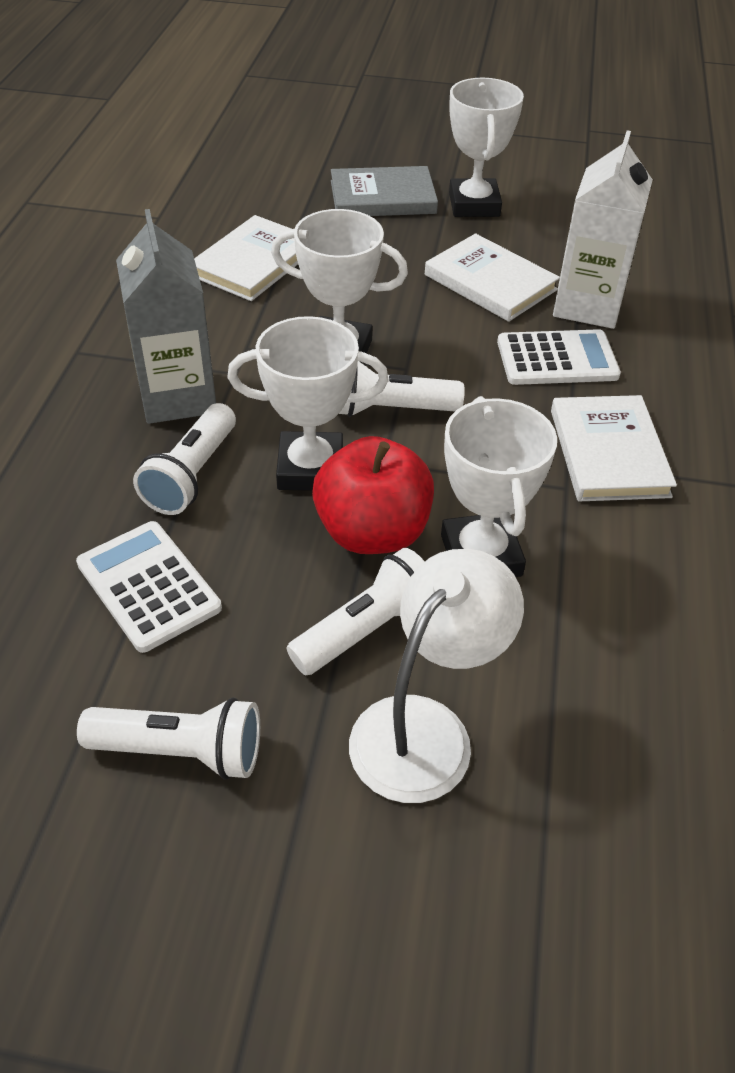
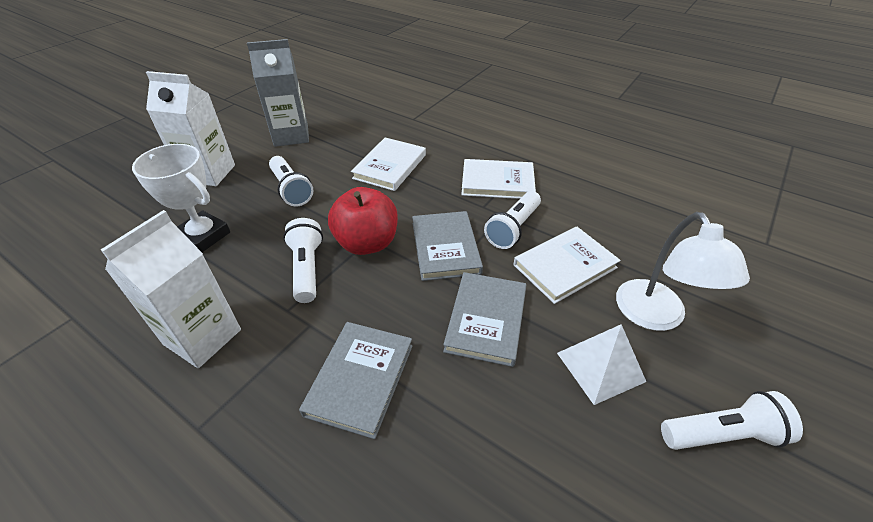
grey book: [331,166,438,216] = 1 -> [299,322,412,439] [412,211,483,281] [443,272,526,367] = 3
white calculator: [76,521,222,653] [497,329,621,385] = 2 -> none = 0
white carton: [553,131,653,329] = 1 -> [101,210,241,368] [146,71,235,186] = 2
white pyramid: none = 0 -> [557,324,646,405] = 1
white trophy: [227,316,388,491] [271,209,408,363] [441,396,557,577] [449,78,524,217] = 4 -> [132,144,230,252] = 1

